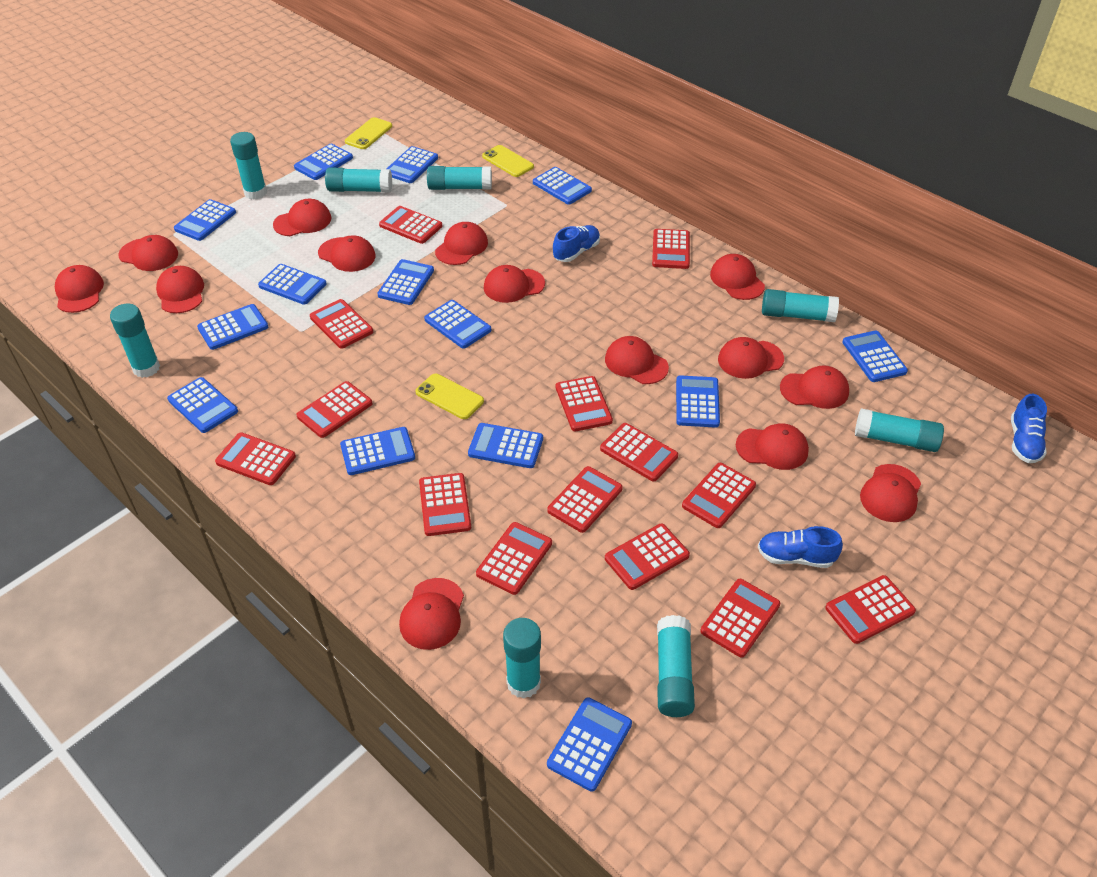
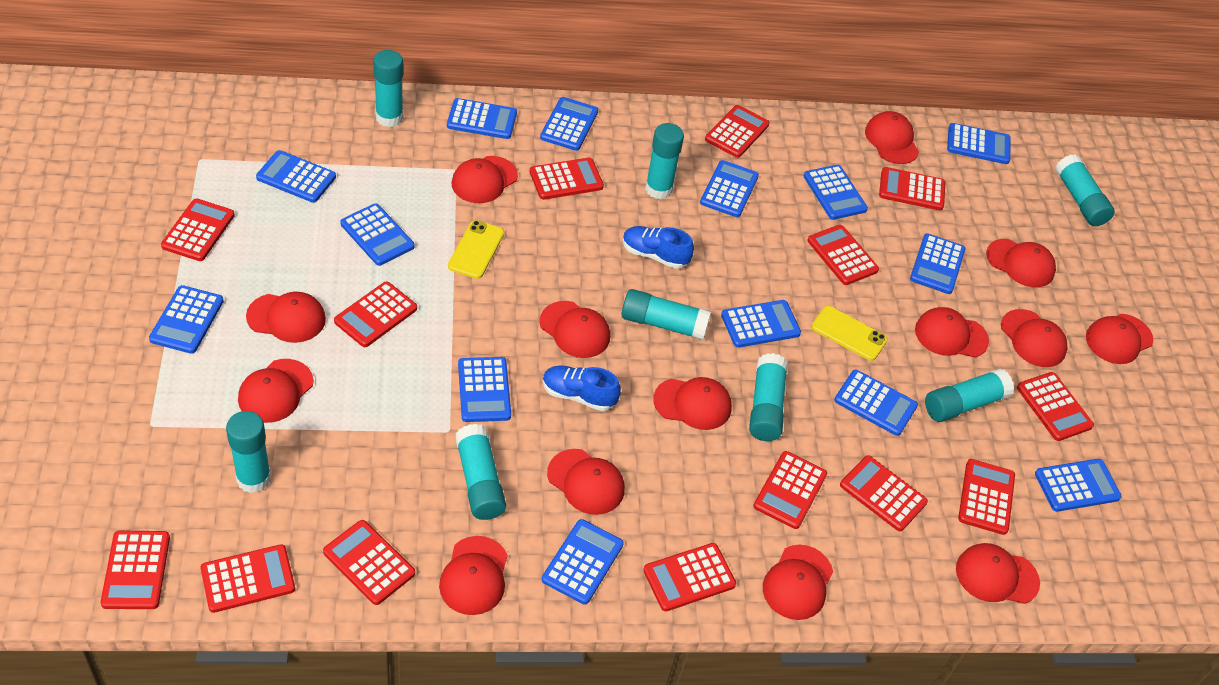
blue shoe: [553,225,600,262] [758,526,843,568] [1011,394,1047,463] = 3 -> [543,365,621,411] [623,226,694,269] = 2
yellow phone: [345,117,392,149] [416,374,484,419] [482,145,534,177] = 3 -> [448,220,504,279] [812,306,888,361] = 2

